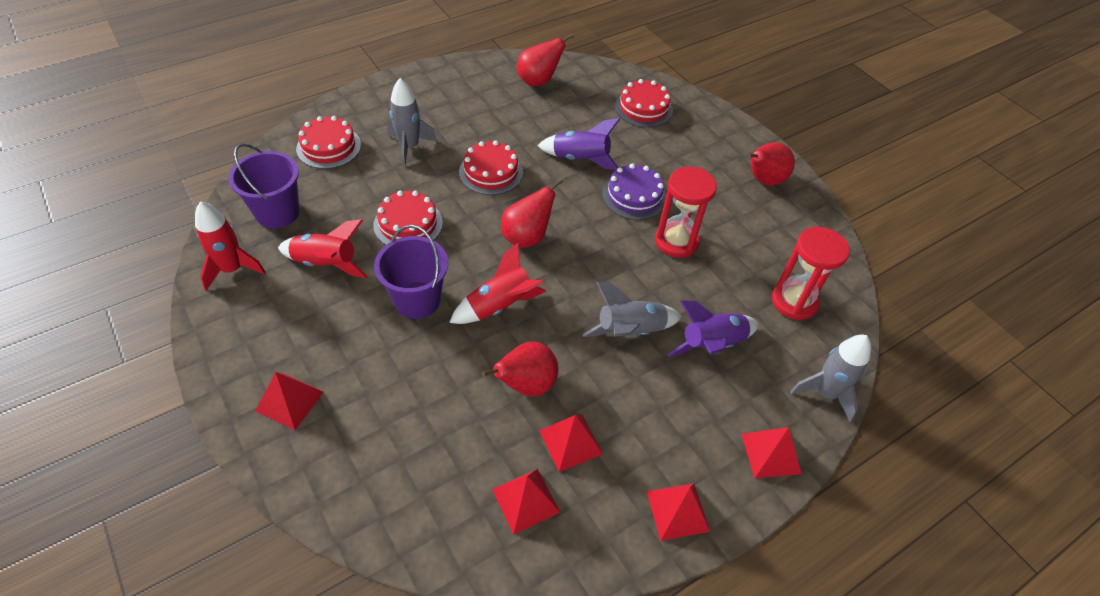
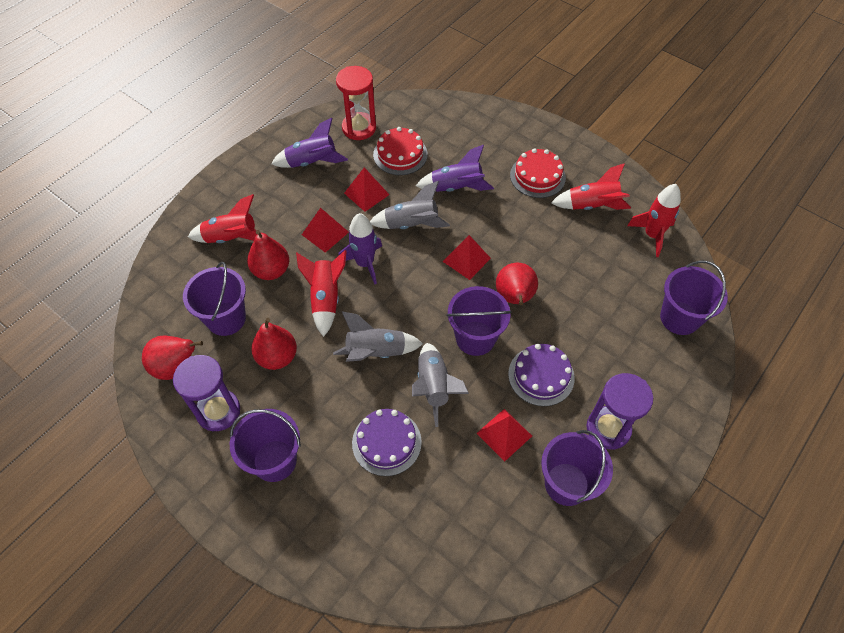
purple bucket: [228,143,300,229] [374,225,448,319] = 2 -> [183,262,246,336] [230,409,301,482] [446,286,512,356] [541,430,613,506] [660,261,728,335] = 5
purple cake: [602,163,666,220] = 1 -> [352,409,422,476] [508,344,575,406] = 2
purple hourglass: none = 0 -> [173,355,240,431] [586,373,653,450] = 2
purple rocket: [537,118,620,170] [667,300,759,357] = 2 -> [271,117,348,168] [338,213,382,284] [416,144,494,192] = 3
red cake: [296,116,361,169] [373,191,443,245] [459,140,523,195] [615,79,673,127] = 4 -> [373,127,428,175] [510,148,566,198] = 2
red hourglass: [655,166,717,258] [772,227,850,320] = 2 -> [336,66,376,140] = 1
red pyramid: [255,372,324,430] [492,469,560,535] [539,414,603,472] [647,483,710,541] [741,427,801,479] = 5 -> [302,208,349,253] [344,167,390,212] [443,235,491,280] [477,409,532,461] = 4
red rocket: [195,201,266,290] [278,219,368,278] [449,243,546,324] = 3 -> [188,194,257,243] [296,250,347,337] [551,163,631,210] [627,184,681,257] = 4

